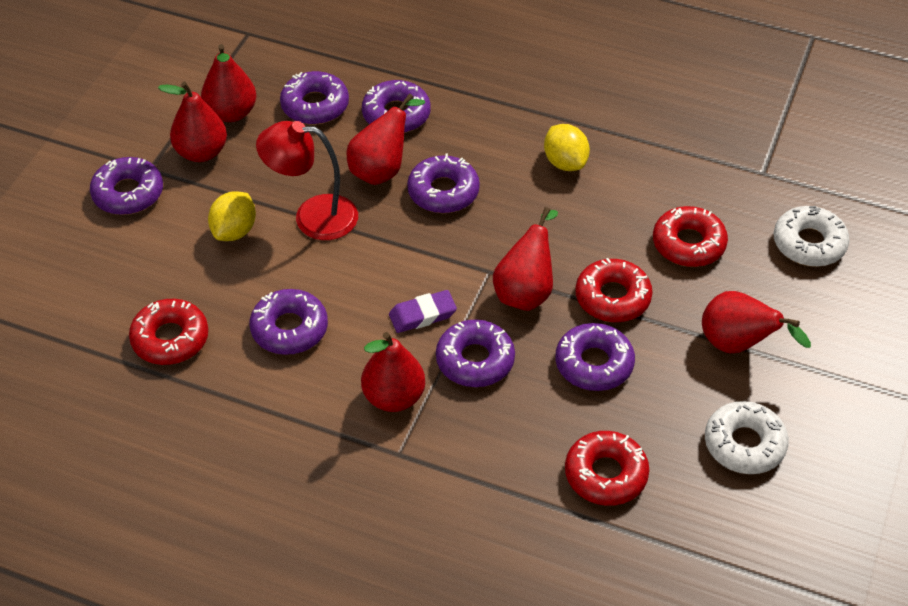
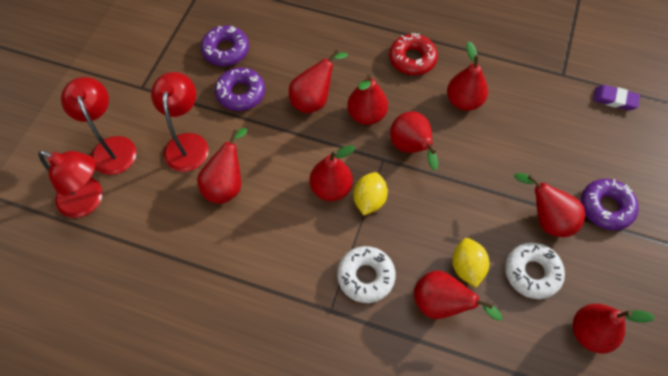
purple donut: [90,157,163,215] [250,289,328,355] [280,71,349,125] [362,80,431,133] [407,154,480,213] [436,319,515,387] [555,323,635,391] = 7 -> [201,25,249,66] [215,67,265,111] [581,179,639,230] = 3
red donut: [129,299,208,365] [565,431,649,506] [575,258,653,322] [653,206,728,267] = 4 -> [389,33,438,75] = 1
red lamp: [256,121,358,240] = 1 -> [38,151,102,218] [61,77,137,175] [151,72,209,172] = 3
red pear: [158,82,227,162] [201,44,256,122] [347,93,425,185] [361,332,425,412] [493,207,558,311] [702,291,811,353] = 6 -> [197,128,248,204] [289,50,348,113] [309,145,355,201] [347,74,388,125] [390,111,438,171] [414,271,502,321] [447,41,488,111] [514,173,585,237] [573,304,655,354] = 9

